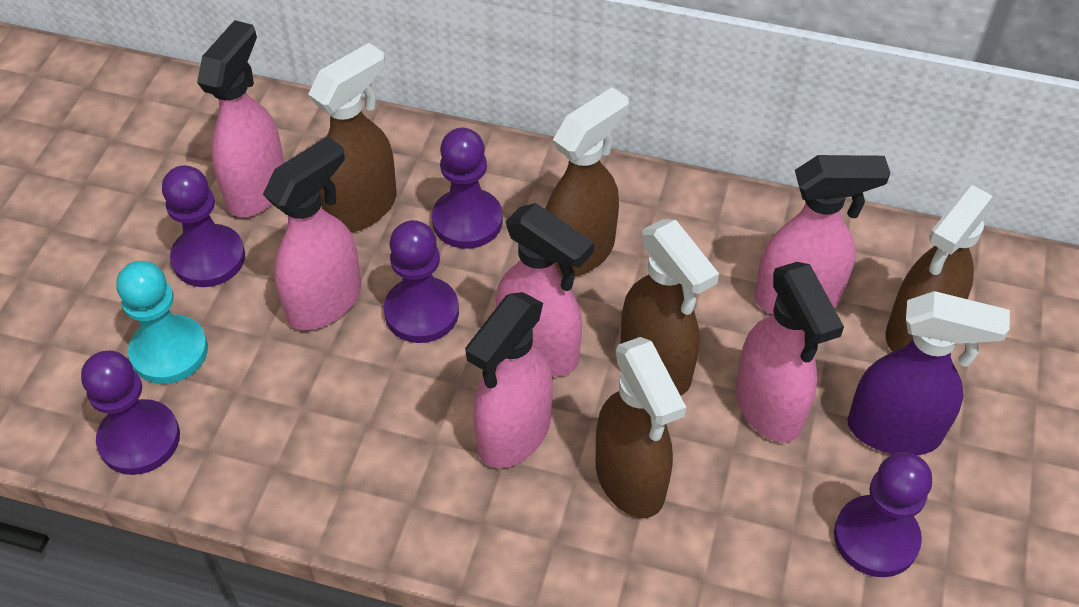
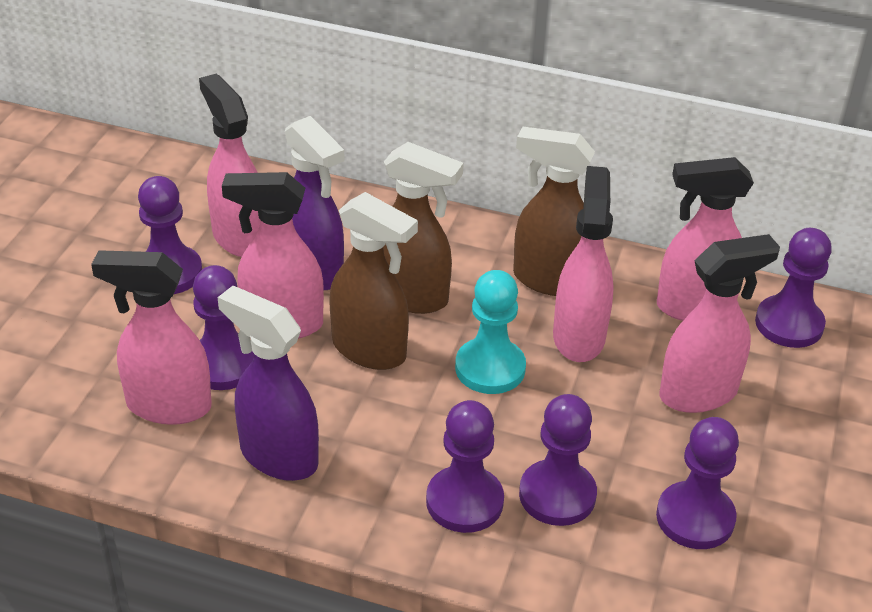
brown spray bottle: [308,43,396,232] [546,87,629,277] [595,337,686,518] [620,220,719,396] [886,185,997,352] = 5 -> [329,192,418,370] [383,142,464,314] [513,127,595,296] = 3
purple pawn: [81,351,180,475] [162,165,245,287] [384,220,459,343] [432,128,503,249] [834,452,932,577] = 5 -> [138,176,202,294] [193,265,255,390] [426,400,504,533] [519,394,597,526] [656,417,739,549] [755,228,832,348] = 6
purple spray bottle: [847,291,1010,455] = 1 -> [218,286,319,481] [285,116,345,290] = 2

